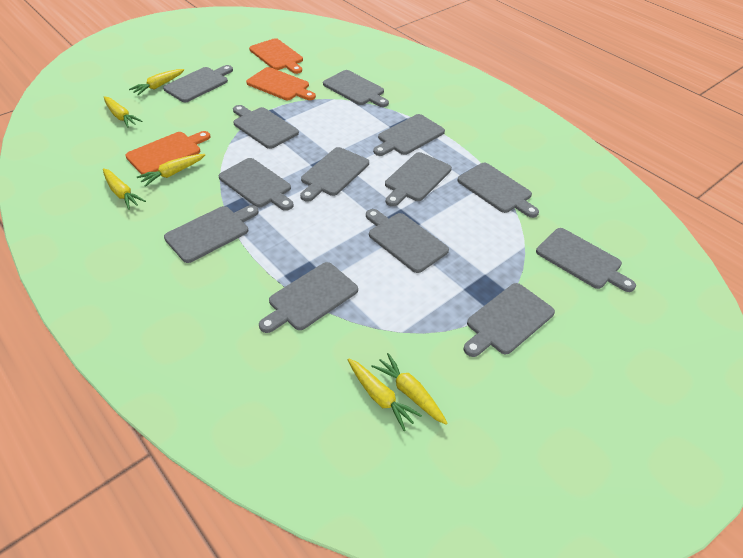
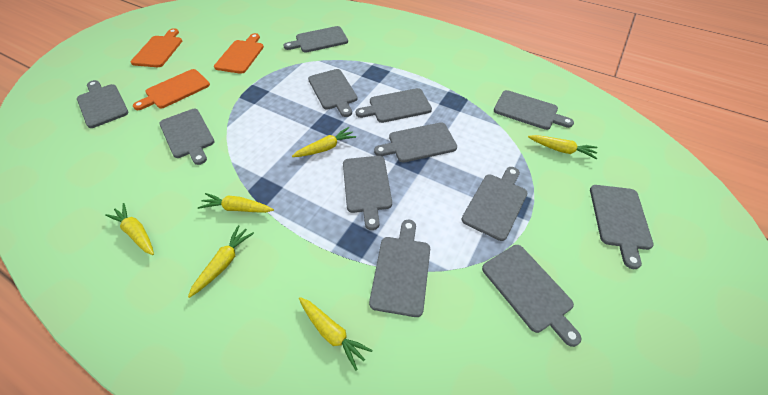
grey cutting board: [163,65,233,102] [164,205,259,263] [219,158,294,211] [233,105,299,149] [259,262,358,333] [300,147,369,202] [323,70,389,107] [366,209,449,273] [373,114,445,156] [385,152,452,207] [457,163,539,218] [464,283,555,357] [536,228,636,292] = 13 -> [77,80,129,128] [159,109,215,165] [283,26,348,53] [308,69,358,117] [343,156,392,230] [356,88,432,123] [369,220,430,317] [374,122,457,163] [462,167,527,241] [482,245,582,347] [494,90,574,130] [590,185,654,269] = 12

